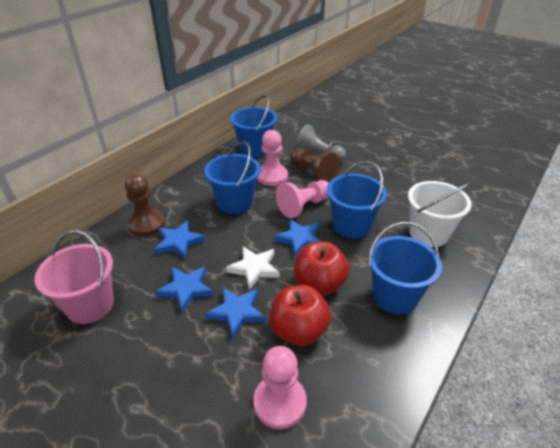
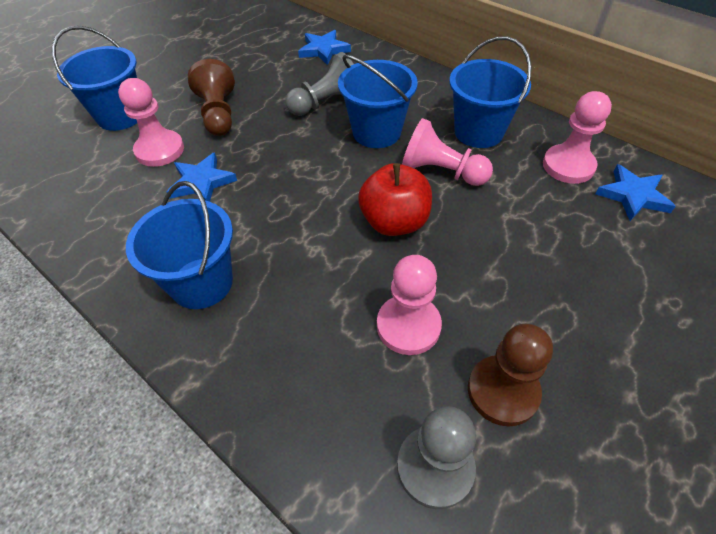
blue star: [154,221,205,259] [156,267,214,313] [205,288,265,339] [274,219,322,257] = 4 -> [167,152,237,202] [298,30,351,65] [596,164,676,221] = 3
grey pawn: [294,124,346,163] = 1 -> [286,52,354,116] [397,406,476,509] = 2
pink bucket: [34,230,114,324] = 1 -> none = 0
pink pawn: [253,346,307,429] [257,130,288,186] [276,180,328,218] = 3 -> [118,78,184,167] [377,255,442,355] [402,118,493,186] [543,91,612,184] = 4
red apple: [269,285,332,346] [294,242,350,296] = 2 -> [358,163,432,236] = 1
white bucket: [408,181,472,247] = 1 -> none = 0
white star: [226,247,280,290] = 1 -> none = 0

